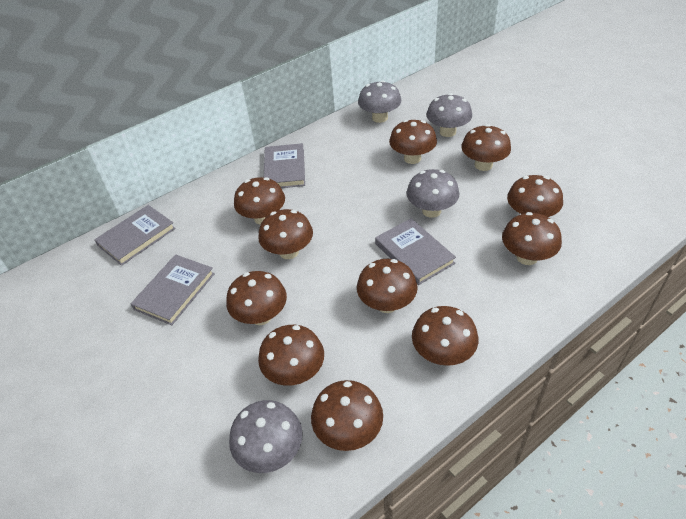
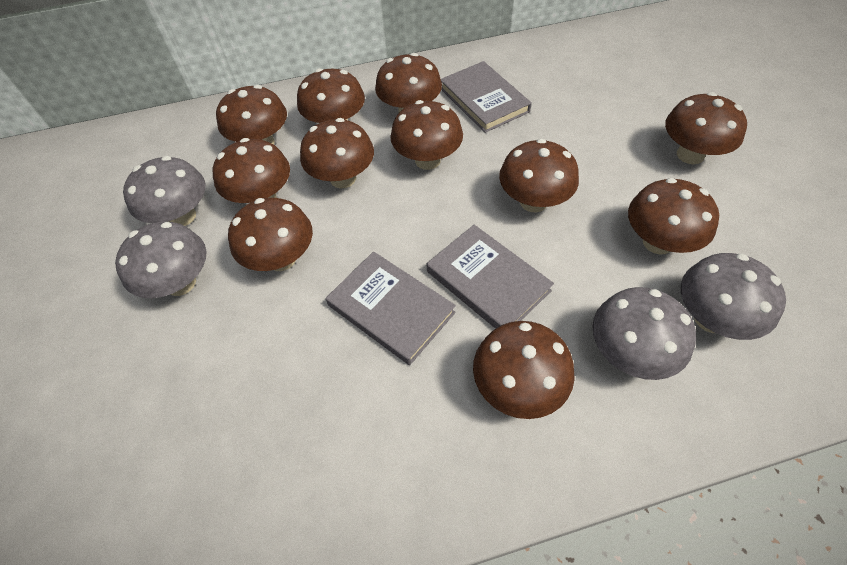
grey book: [94,205,176,266] [131,254,215,325] [264,143,305,188] [375,218,456,285] = 4 -> [326,252,456,365] [427,225,554,329] [441,61,532,133] = 3

